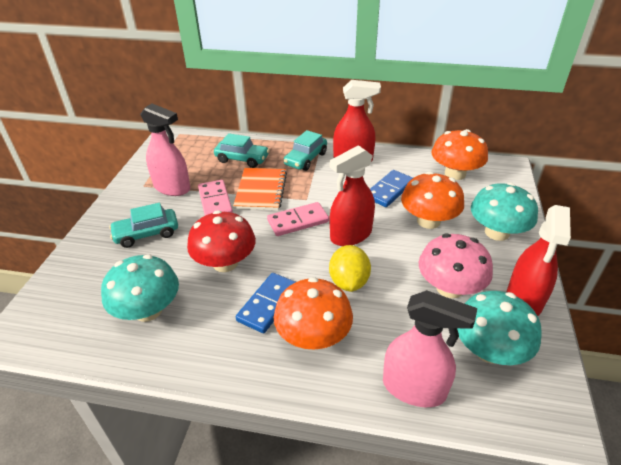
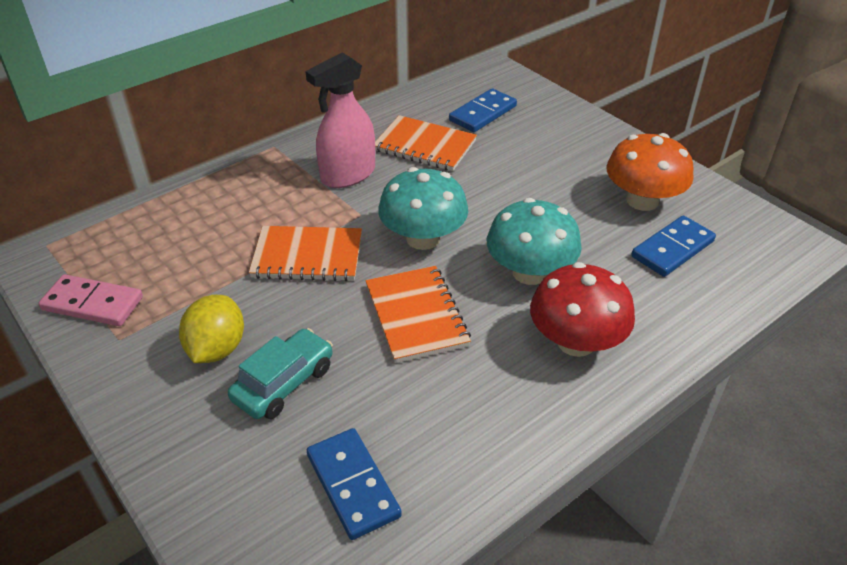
blue domino: [236,273,296,333] [370,170,413,207] = 2 -> [307,428,402,540] [449,89,517,132] [631,215,716,277] = 3
orange mushroom: [274,277,353,350] [401,171,464,229] [431,129,488,180] = 3 -> [606,133,694,211] = 1
orange notebook: [233,168,287,210] = 1 -> [249,226,362,281] [366,266,471,363] [375,115,477,171] = 3
pink domino: [198,180,233,216] [267,202,329,236] = 2 -> [39,274,143,326] = 1
pink mushroom: [419,233,493,298] = 1 -> none = 0
pink spray bottle: [140,103,191,196] [383,290,477,407] = 2 -> [305,52,375,188] = 1
red spray bottle: [330,145,375,246] [333,80,381,162] [507,205,571,316] = 3 -> none = 0
turquoise car: [109,203,178,248] [214,133,269,168] [284,130,327,171] = 3 -> [228,328,333,419] = 1
turquoise mushroom: [101,254,179,322] [457,291,542,365] [471,182,538,241] = 3 -> [378,167,468,250] [487,198,582,285] = 2

